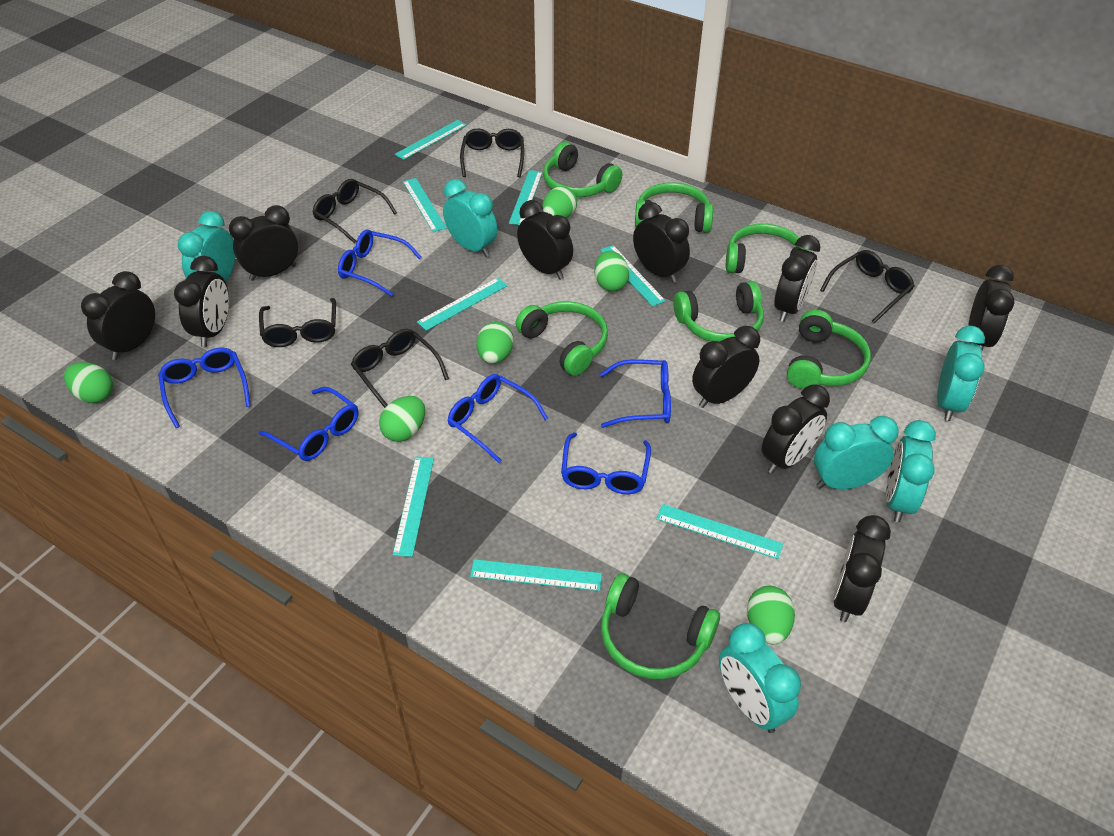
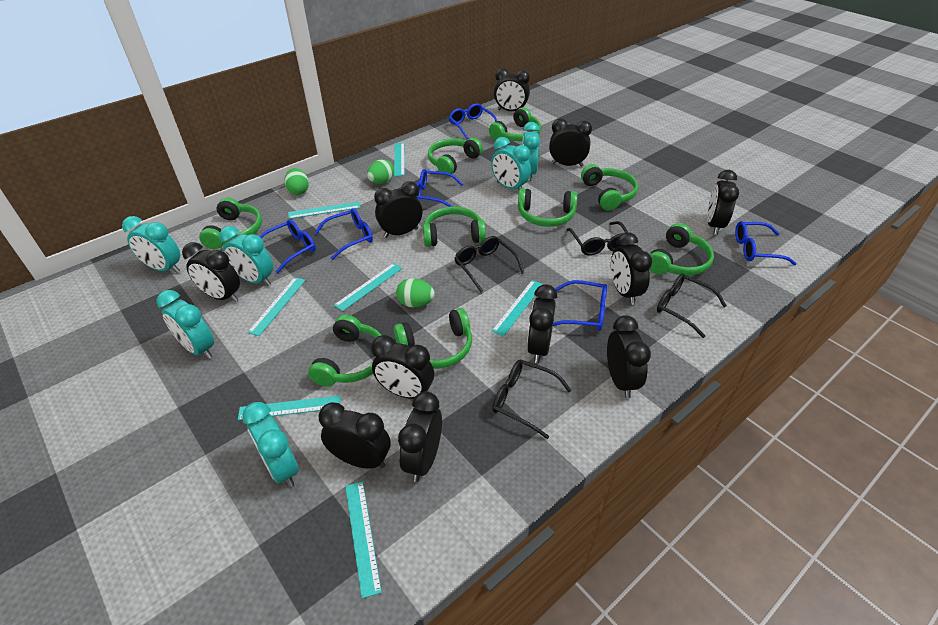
black clock: [81,271,155,360] [174,256,229,347] [229,205,298,281] [517,200,573,280] [633,202,690,283] [692,326,760,408] [762,385,830,474] [774,235,820,322] [833,515,891,622] [968,265,1014,350] = 10 -> [182,242,240,302] [319,402,391,469] [372,335,434,399] [374,181,423,238] [398,391,442,482] [494,68,530,111] [527,284,557,363] [549,118,592,167] [607,315,651,398] [611,232,652,305] [707,170,739,235] = 11
black glasses: [259,298,336,347] [312,179,397,243] [351,329,449,408] [460,128,524,177] [820,250,914,324] = 5 -> [454,236,524,292] [492,360,572,439] [566,221,629,256] [657,273,727,338] = 4
green egg: [64,362,113,403] [379,396,425,442] [476,322,514,364] [542,186,577,218] [595,251,629,291] [747,586,795,644] = 6 -> [284,168,309,195] [367,159,394,184] [396,278,435,307] = 3
green headphones: [515,301,608,376] [543,142,622,197] [601,573,720,679] [635,182,713,233] [674,281,764,342] [726,224,810,273] [787,310,871,389] = 7 -> [199,197,262,249] [308,315,382,387] [394,308,472,369] [423,207,486,247] [428,138,483,176] [489,107,541,141] [518,188,577,227] [581,164,638,211] [649,223,714,275] = 9
turquoise ruler: [393,457,434,557] [395,120,467,160] [403,178,447,232] [417,278,508,331] [470,559,602,591] [509,170,543,225] [600,245,666,307] [656,504,783,559] = 8 -> [238,396,341,420] [247,277,306,336] [288,201,360,219] [334,263,403,311] [345,482,382,598] [394,143,405,176] [492,280,543,336] = 7

